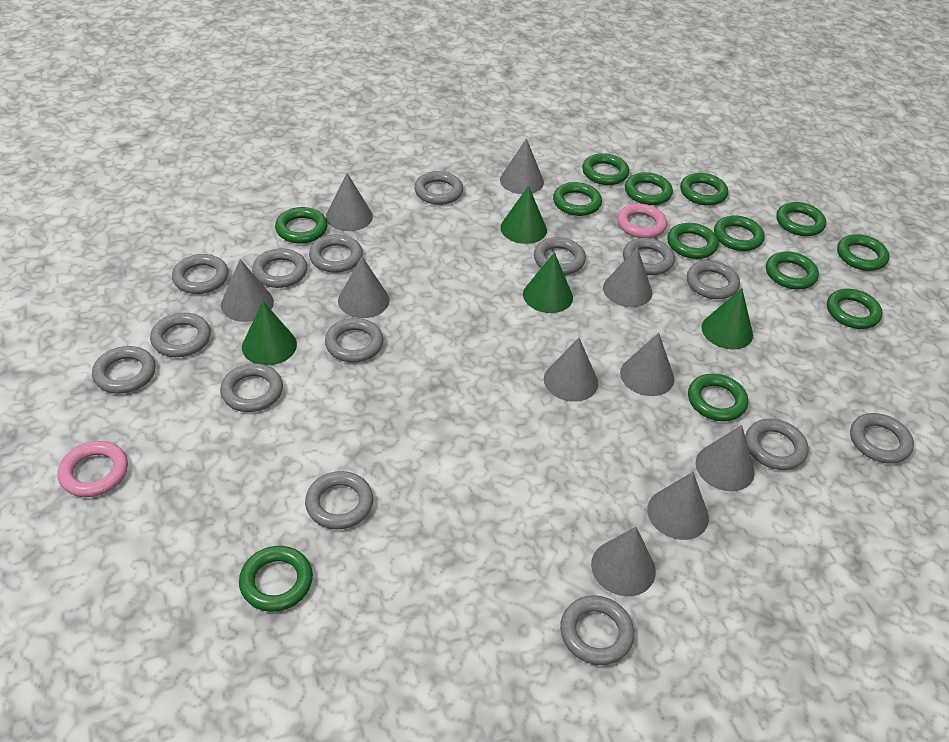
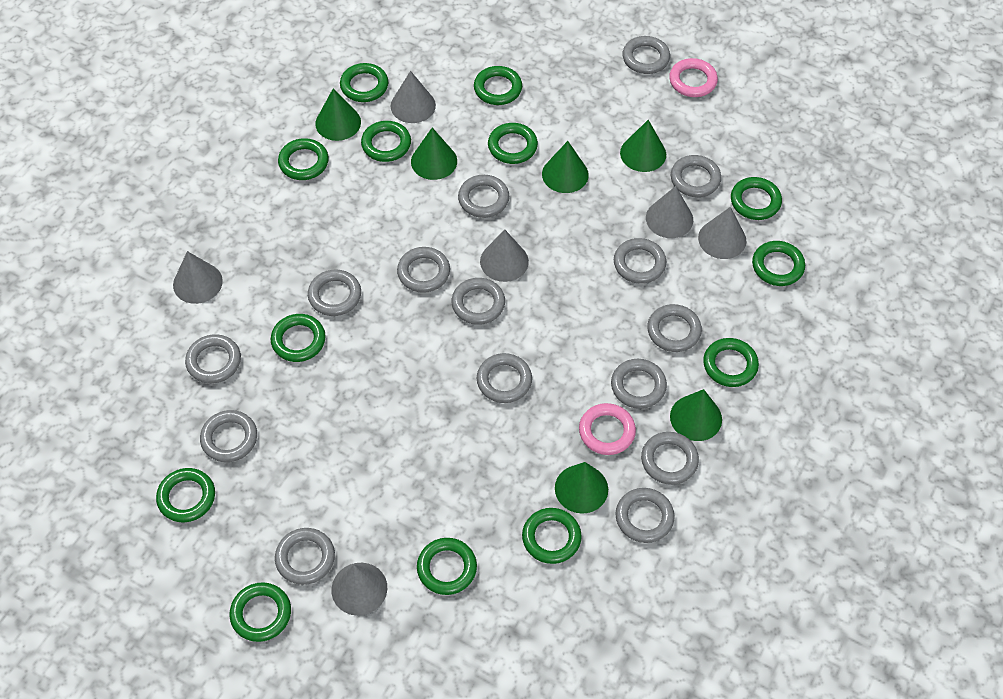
green cone: [242,301,297,365] [500,186,547,244] [523,252,573,313] [701,288,753,349] = 4 -> [315,88,361,141] [411,128,457,180] [542,141,589,193] [555,462,608,513] [620,120,666,172] [670,389,722,441] = 6
grey cone: [221,259,274,322] [326,173,373,231] [338,257,389,318] [500,138,544,194] [544,338,598,402] [591,527,656,596] [603,247,652,307] [620,333,674,396] [647,472,709,540] [696,425,755,491] = 10 -> [173,251,223,304] [331,563,387,616] [390,71,436,123] [480,229,529,282] [646,186,693,238] [698,207,746,259] = 6

